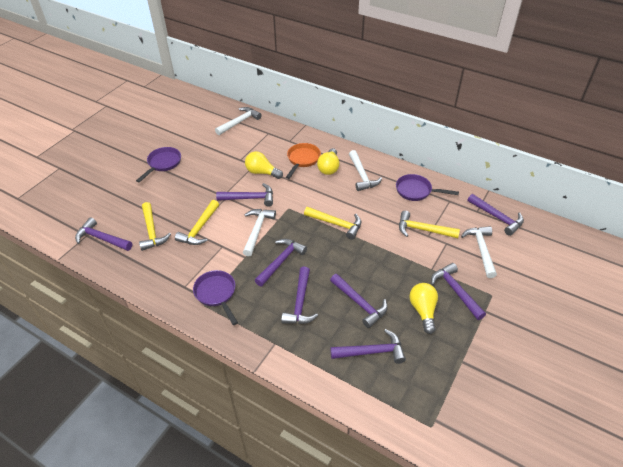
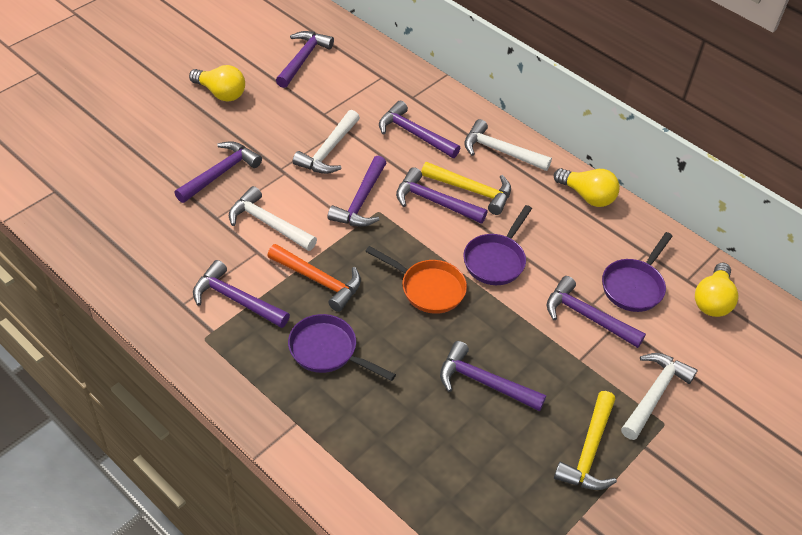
orange hammer: none = 0 -> [267,244,361,312] = 1
yellow hammer: [139,202,171,251] [175,200,219,245] [304,207,361,240] [399,211,460,238] = 4 -> [421,162,511,215] [554,391,617,490] = 2

